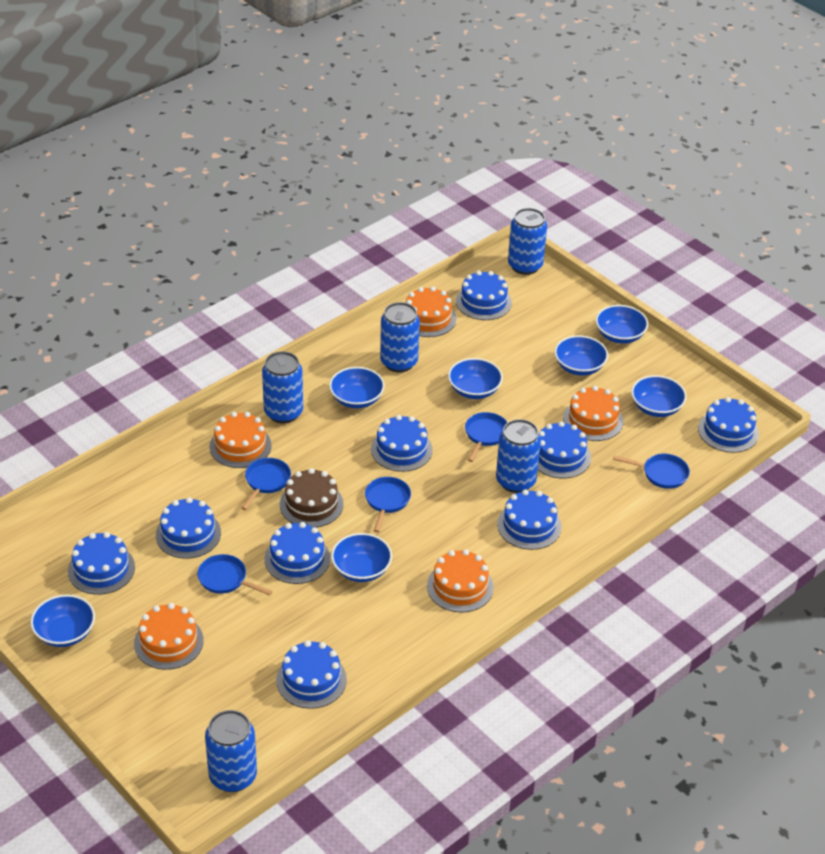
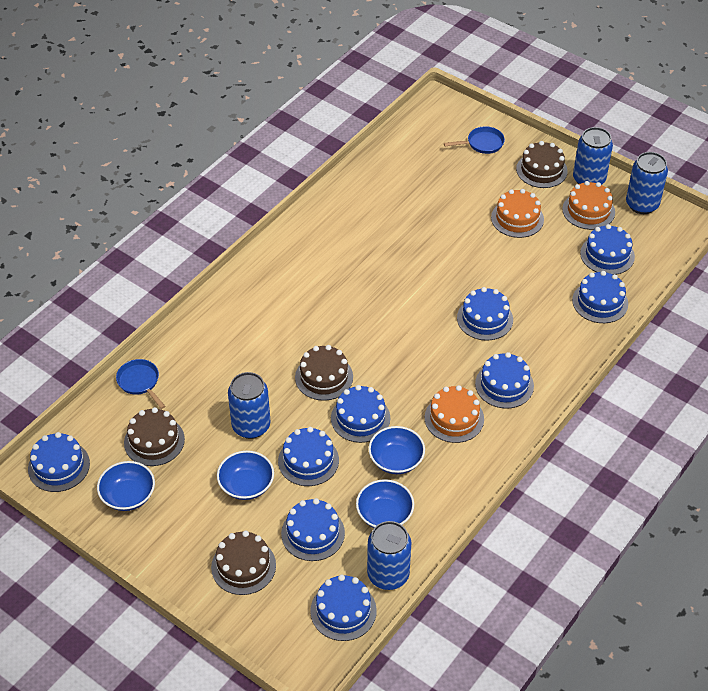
blue bowl: [30,594,95,647] [329,367,385,408] [331,533,392,582] [448,358,503,399] [554,335,608,376] [596,305,648,344] [631,375,687,417] = 7 -> [97,461,155,511] [217,451,274,500] [356,479,414,528] [369,426,425,474] = 4
blue can: [205,710,257,792] [262,351,303,423] [380,302,420,372] [496,419,541,493] [508,208,547,275] = 5 -> [228,372,270,439] [367,521,411,590] [573,127,613,185] [626,152,668,214] = 4
blue pan: [197,554,273,596] [241,458,291,510] [365,477,411,533] [465,412,508,462] [613,454,690,489] = 5 -> [116,359,165,409] [444,126,505,154] = 2
brown cake: [280,468,344,528] = 1 -> [124,407,185,466] [211,531,276,595] [295,345,353,401] [516,141,568,188] = 4
orange cake: [134,603,204,670] [210,412,272,468] [406,287,456,337] [427,549,494,613] [563,386,623,441] = 5 -> [425,385,484,443] [491,189,544,238] [562,181,615,230] = 3

